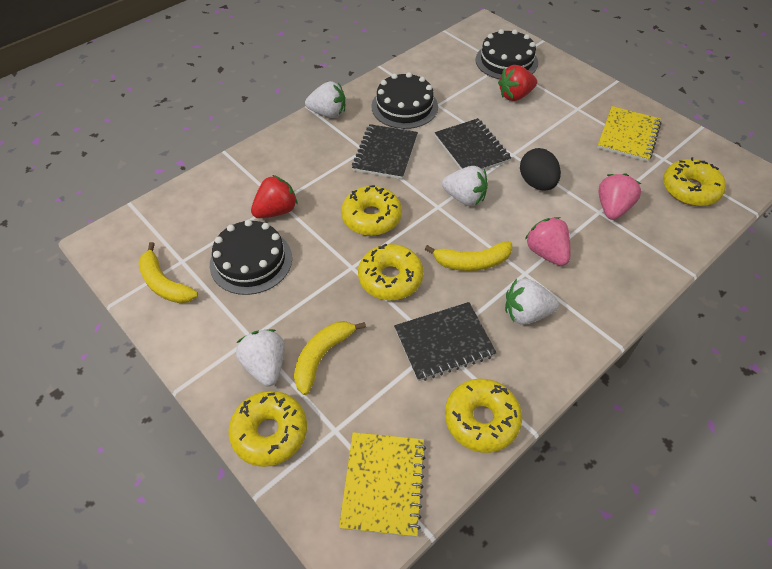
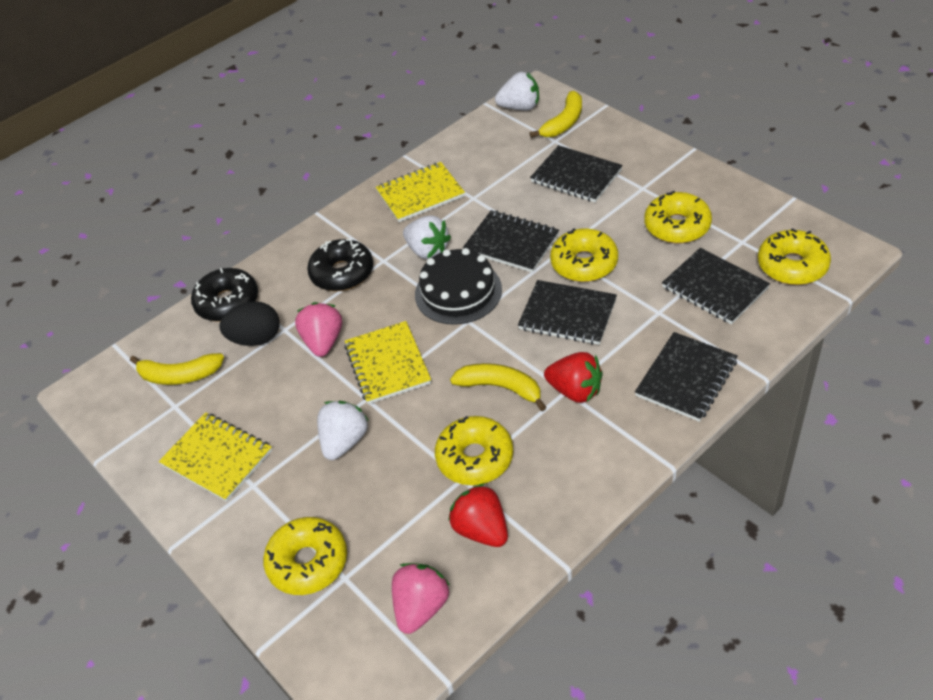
black cake: [210,220,292,295] [372,72,438,129] [476,29,538,79] = 3 -> [415,248,502,325] = 1
black donut: none = 0 -> [191,268,258,322] [307,239,373,291] = 2
black notebook: [352,124,418,179] [394,302,497,381] [435,118,511,170] = 3 -> [463,210,559,273] [518,280,617,345] [530,145,623,202] [635,332,738,422] [662,248,770,324] = 5
white strawberry: [236,329,285,386] [305,81,345,118] [442,166,488,206] [505,278,559,325] = 4 -> [317,401,369,460] [403,215,451,259] [495,72,539,111] = 3
yellow notebook: [339,432,426,537] [597,106,662,162] = 2 -> [159,412,272,502] [344,321,431,404] [376,162,465,222] = 3

